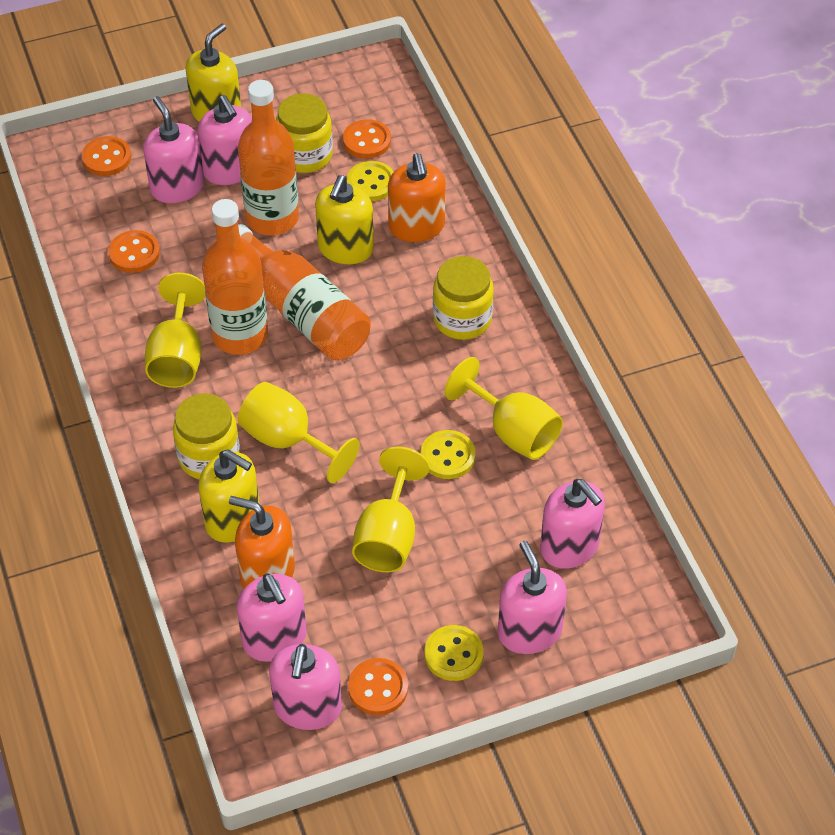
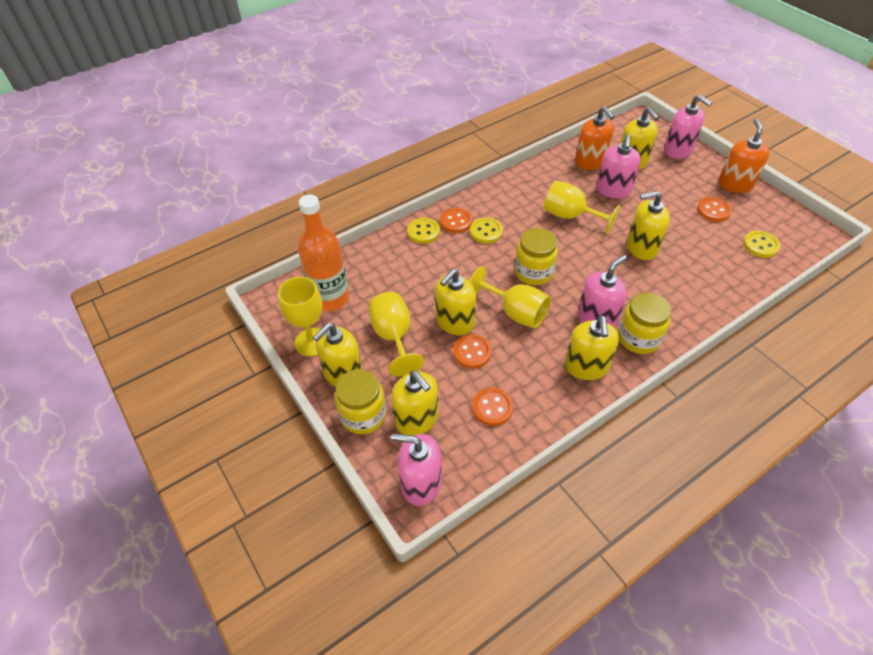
orange bottle: [202,199,268,355] [238,80,299,236] [238,224,371,360] = 3 -> [298,194,349,311] = 1
pink soap dispenser: [143,96,204,203] [198,95,252,185] [237,573,307,662] [269,644,342,730] [498,541,567,654] [540,479,605,569] = 6 -> [391,434,442,506] [578,255,627,328] [596,134,641,198] [664,94,712,159] = 4
yellow soap dispenser: [186,24,241,122] [198,450,259,543] [315,175,374,264] = 3 -> [313,323,362,387] [391,371,438,436] [435,269,476,335] [565,316,619,380] [621,107,659,170] [627,191,670,260] = 6

